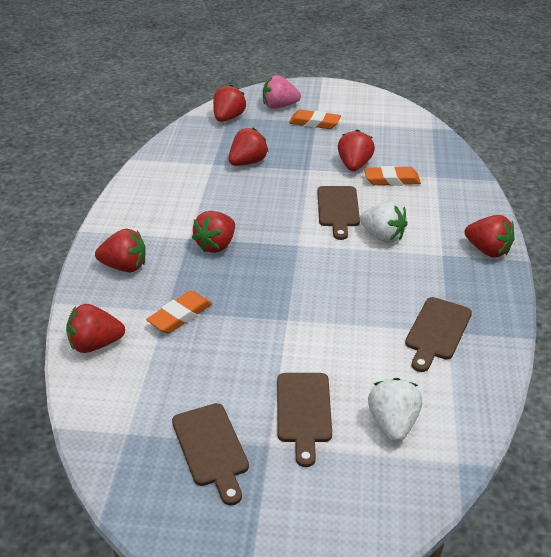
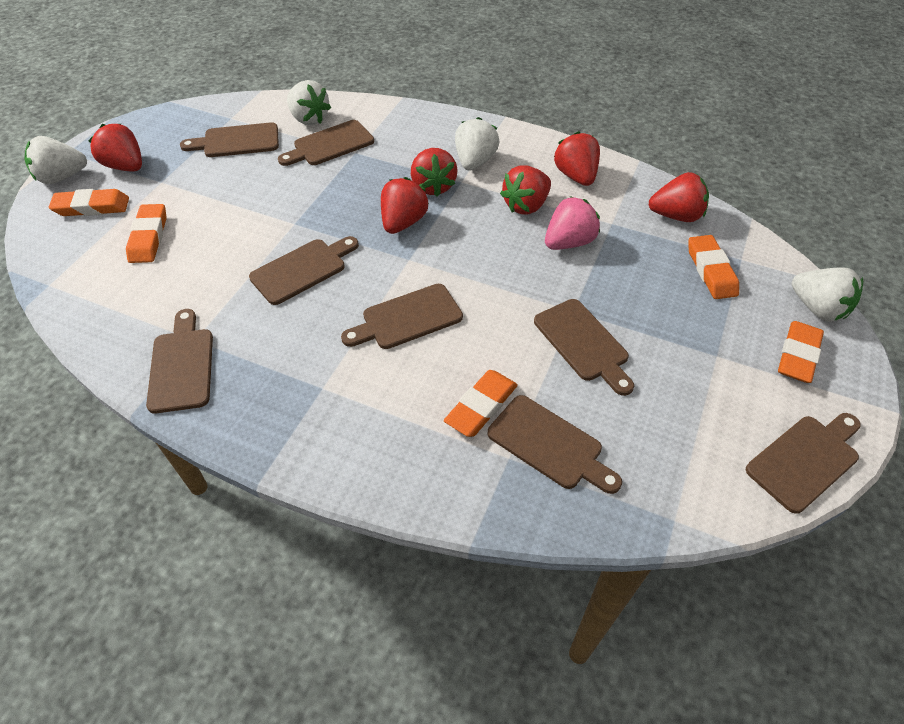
brown cutting board: [172,403,249,506] [277,373,332,467] [317,186,360,240] [405,297,472,372] = 4 -> [146,309,213,413] [180,122,279,157] [249,236,359,305] [278,120,374,166] [341,284,463,349] [488,395,622,494] [534,299,634,396] [746,413,861,514] = 8
orange eraser: [146,290,212,334] [289,110,341,129] [364,166,421,186] = 3 -> [49,189,129,216] [126,204,167,263] [444,370,518,437] [689,235,739,299] [778,321,824,383] = 5
red strawberry: [66,304,125,353] [95,228,146,272] [192,211,235,253] [213,84,246,122] [228,128,269,166] [338,129,375,171] [464,215,515,258] = 7 -> [88,124,142,171] [381,177,429,234] [411,148,458,197] [500,165,551,215] [554,131,600,186] [649,172,709,222] = 6
white strawberry: [360,201,408,243] [368,378,422,442] = 2 -> [24,136,87,184] [287,80,331,125] [455,117,500,171] [792,267,863,322] = 4

